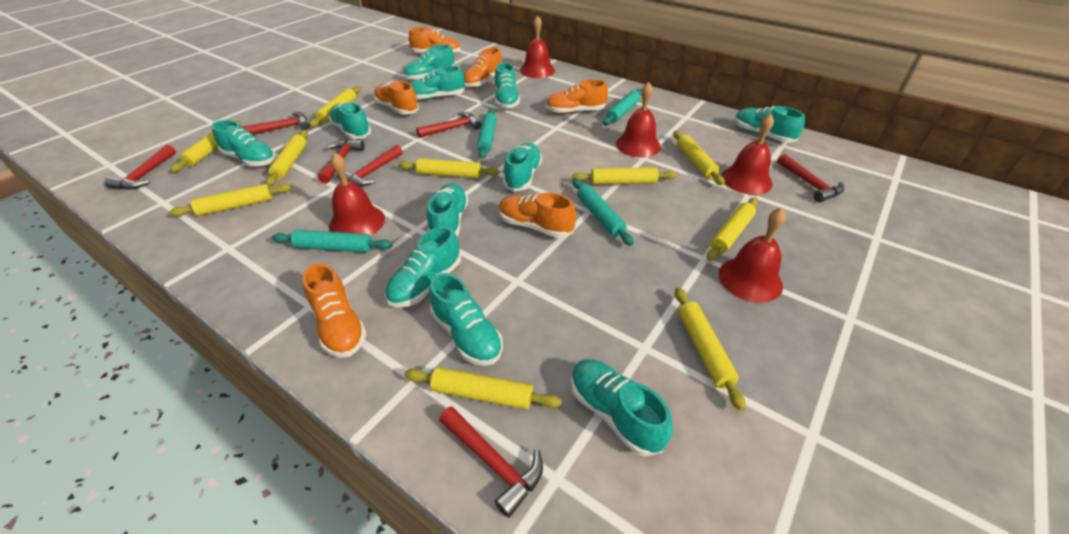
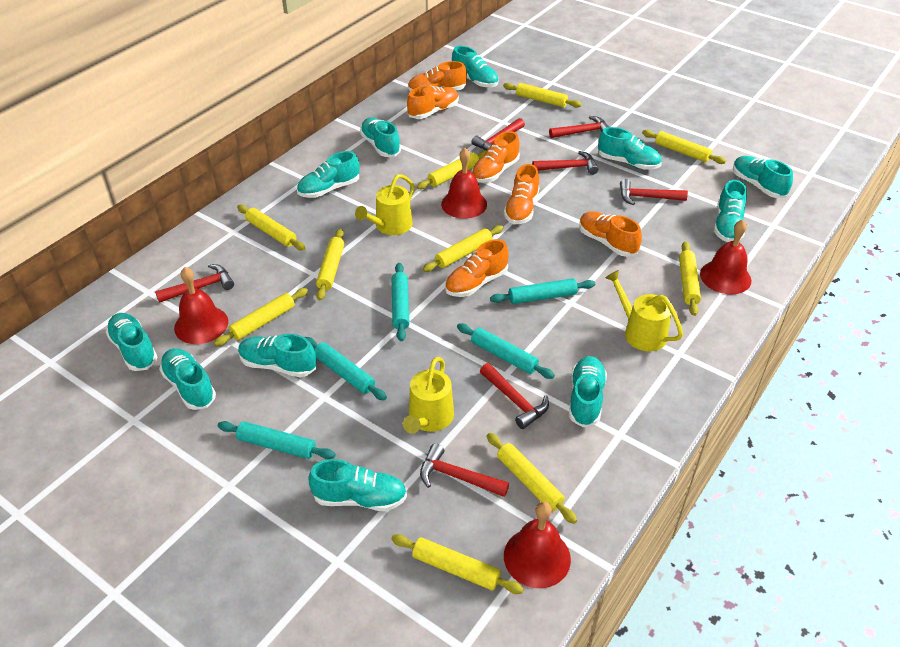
red bell: [329,153,385,236] [520,15,555,78] [616,82,661,157] [719,208,786,303] [721,113,774,195] = 5 -> [174,267,228,344] [441,148,487,219] [504,502,571,588] [700,219,751,295] = 4
turquoise rolling pin: [272,230,392,253] [477,109,497,159] [572,179,634,246] [603,89,642,126] = 4 -> [218,421,336,459] [305,337,387,400] [392,263,409,341] [457,324,555,379] [490,278,595,304] = 5
yellow watering can: none = 0 -> [355,174,415,235] [403,357,454,434] [605,270,683,351] = 3

